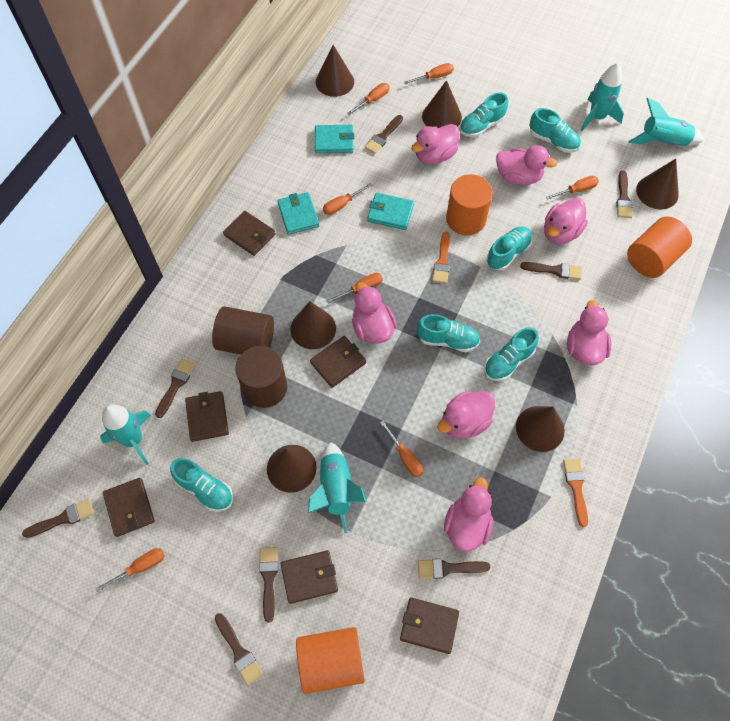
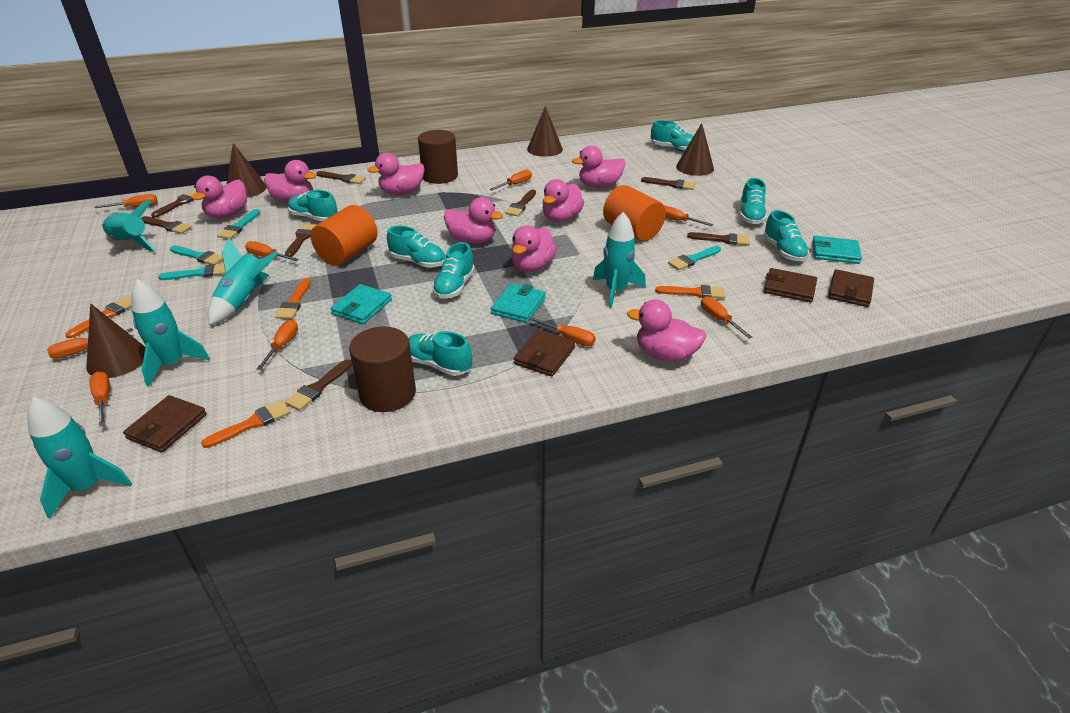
brown cone: [267,445,317,493] [290,301,336,349] [316,45,354,97] [422,80,462,128] [516,406,565,452] [636,159,679,209] = 6 -> [86,304,145,378] [227,143,267,198] [527,106,563,157] [676,123,714,176] = 4
brown wallet: [103,478,155,537] [185,391,229,442] [223,211,276,256] [281,550,338,604] [310,336,366,388] [400,597,459,654] = 6 -> [123,395,207,453] [514,330,575,376] [764,268,817,302] [828,269,874,307] = 4
orange brush: [432,232,450,283] [563,458,588,527] = 2 -> [65,296,131,338] [201,400,290,448] [275,278,311,319] [655,285,725,299] = 4
orange cylinder: [296,627,365,694] [446,174,493,235] [627,217,692,278] = 3 -> [311,205,378,266] [603,185,666,241] = 2
orange screwdriver: [95,548,165,592] [323,183,373,215] [326,273,383,304] [348,83,390,115] [380,421,423,477] [404,63,454,84] [546,176,599,200] = 7 -> [47,328,133,359] [89,372,110,427] [94,194,158,208] [245,241,299,261] [257,320,298,370] [490,169,532,190] [528,317,596,346] [664,205,713,226] [701,296,752,339] = 9
pink duck: [352,282,397,344] [411,124,459,164] [437,391,495,439] [444,477,493,551] [496,145,557,185] [544,198,588,244] [567,300,611,365] = 7 -> [192,176,247,218] [264,160,317,203] [368,153,425,195] [444,197,503,244] [511,225,557,272] [543,179,584,222] [572,145,625,188] [627,299,707,362] = 8
turquoise brush: none = 0 -> [158,264,226,280] [170,246,223,265] [217,209,260,239] [668,246,721,270] = 4
turquoise rocket: [100,405,151,465] [308,442,366,533] [581,63,624,131] [628,98,704,146] = 4 -> [27,397,132,519] [102,200,156,252] [131,279,210,387] [208,238,278,325] [593,212,646,309] = 5
turquoise shoe: [170,458,233,512] [417,314,480,352] [460,93,508,137] [484,327,539,381] [487,227,533,271] [529,108,581,153] = 6 -> [288,190,337,221] [387,226,446,268] [408,331,472,376] [432,242,475,299] [651,120,694,152] [740,178,767,224] [763,210,809,261] = 7

